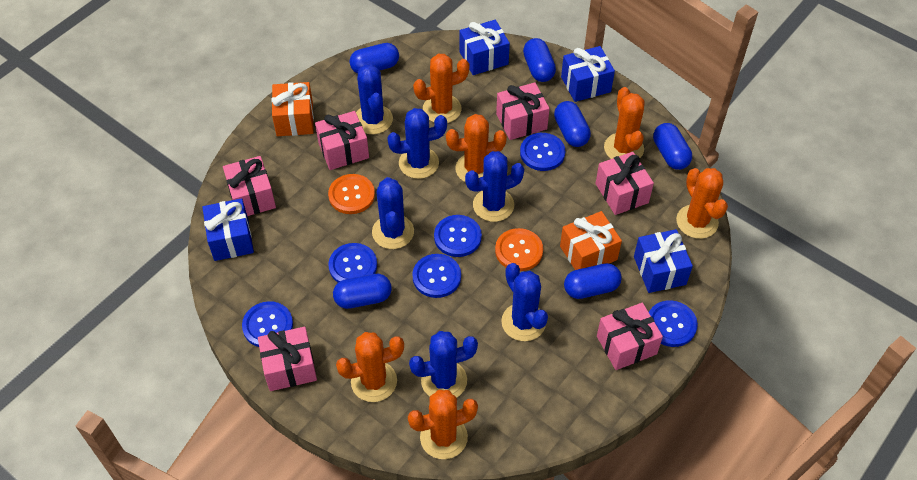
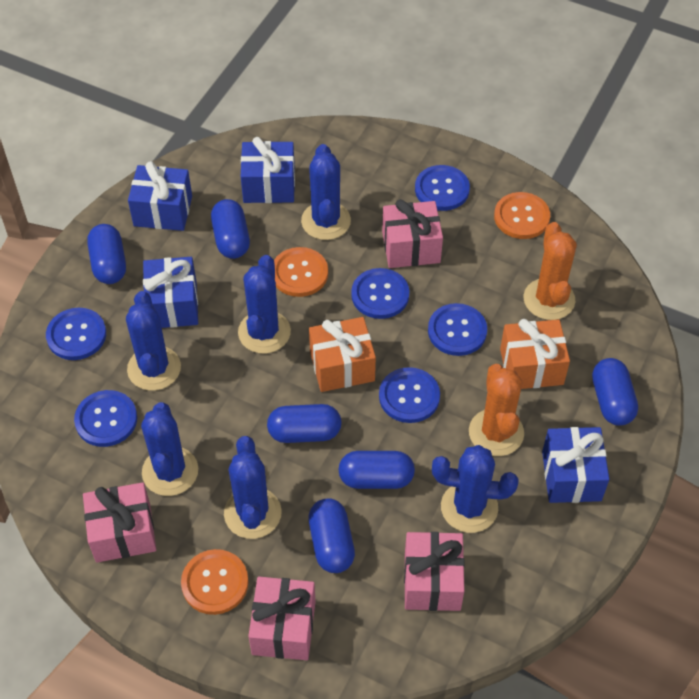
orange button: [328,174,375,214] [495,228,543,271] = 2 -> [181,549,249,615] [274,247,328,297] [494,192,550,239] = 3
orange cactus: [336,332,404,402] [408,390,478,459] [413,54,470,123] [446,114,507,182] [604,87,645,159] [676,168,728,239] = 6 -> [469,364,524,456] [523,222,577,320] = 2
pink gift: [223,156,276,216] [258,327,317,391] [315,111,369,170] [496,82,550,140] [595,152,654,215] [597,303,663,370] = 6 -> [83,482,156,563] [248,577,316,660] [382,199,443,268] [404,532,465,611] = 4

